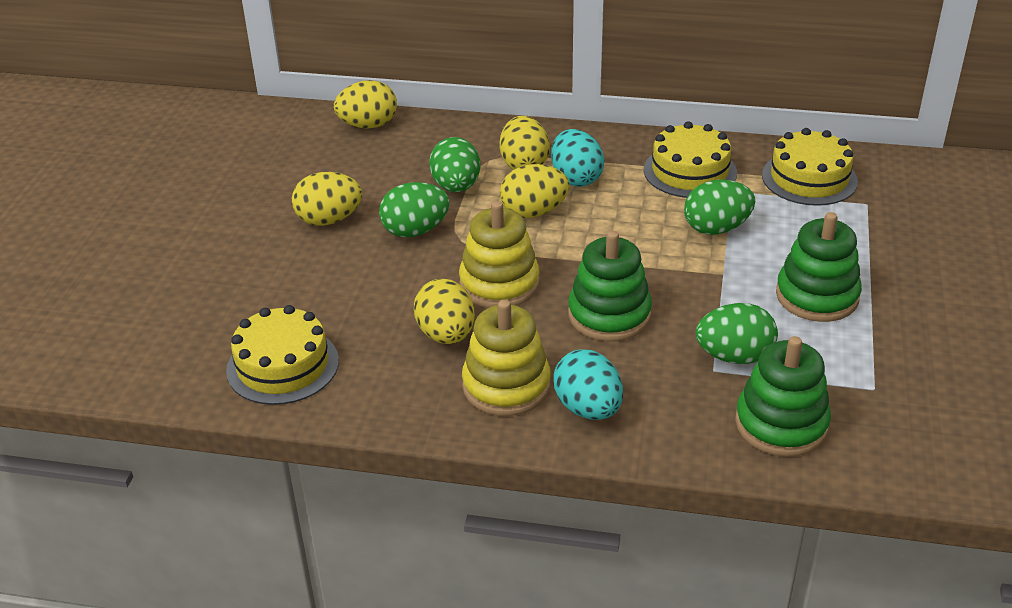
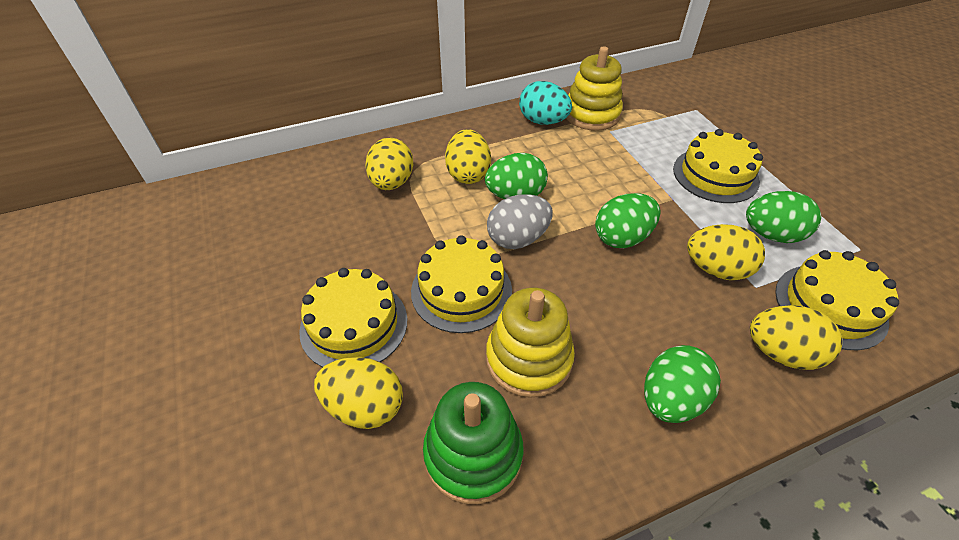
green stacking toy: [568,231,652,341] [735,336,831,457] [776,212,862,322] = 3 -> [423,382,523,504] = 1
grey egg: none = 0 -> [487,194,552,249] = 1
turquoise egg: [551,129,604,187] [553,349,623,420] = 2 -> [519,81,572,125] = 1
yellow cake: [226,305,339,405] [644,121,737,198] [762,128,858,206] = 3 -> [299,268,407,367] [411,235,512,333] [673,129,763,203] [775,250,899,350] = 4

